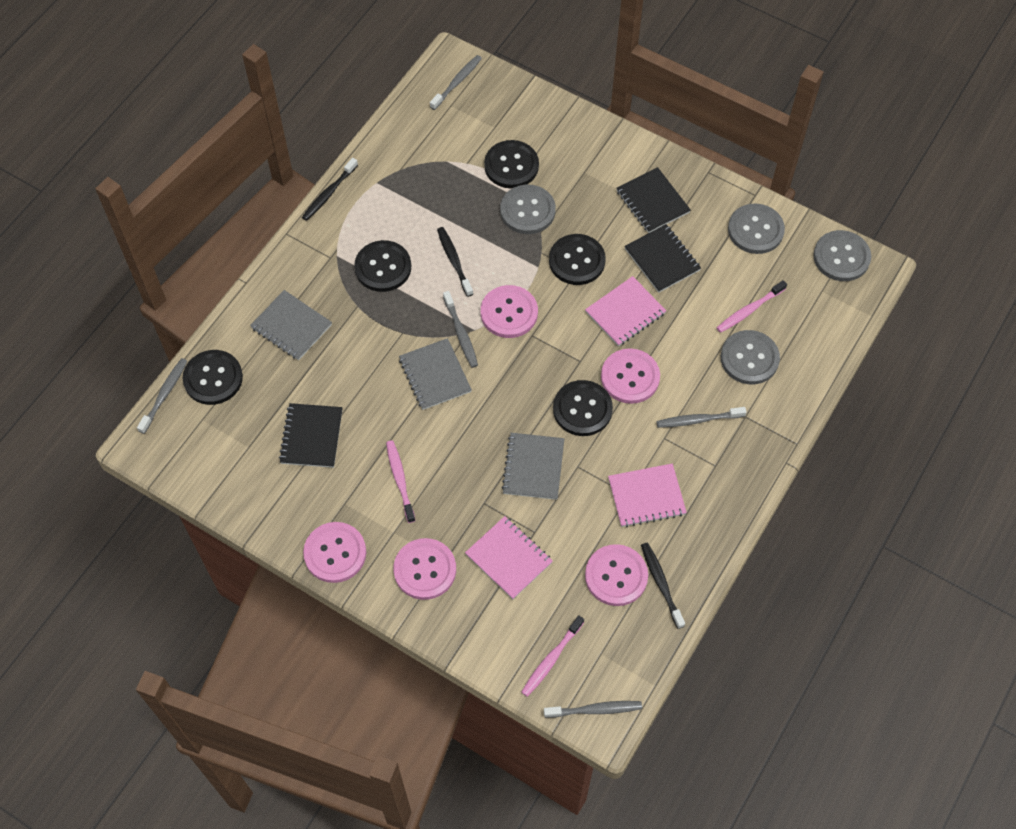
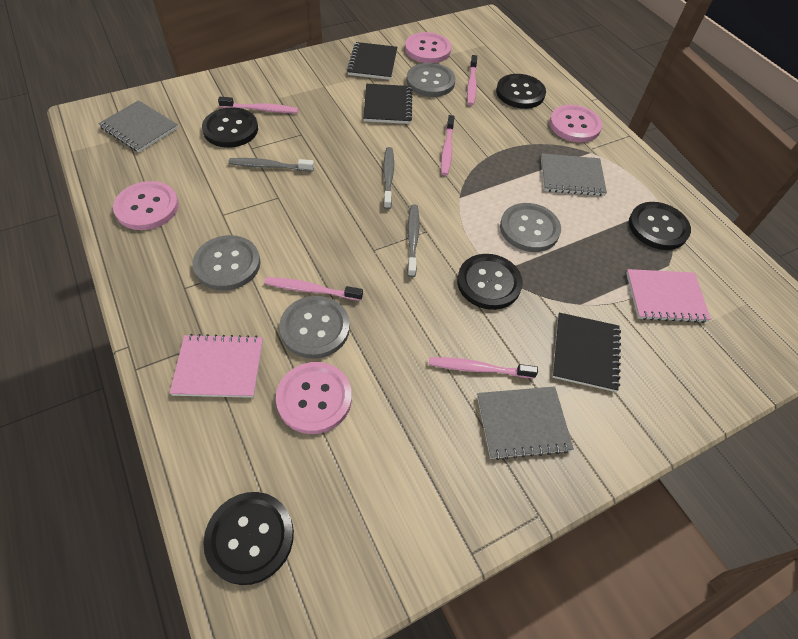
black toothbrush: [302,158,358,221] [437,227,473,297] [641,543,685,629] = 3 -> none = 0
grey toothbrush: [137,358,187,434] [430,55,482,110] [443,291,478,368] [544,701,642,718] [656,407,746,428] = 5 -> [228,158,314,172] [383,147,394,209] [407,204,419,277] = 3
pink button: [303,522,366,583] [393,538,456,600] [481,285,538,338] [585,544,648,606] [601,348,660,404] = 5 -> [113,181,179,230] [276,362,352,434] [405,32,451,63] [549,105,602,143] = 4
pink notebook: [465,516,553,599] [585,276,666,346] [608,463,687,527] = 3 -> [170,334,263,398] [626,269,711,323] = 2
pink toothbrush: [386,440,415,523] [521,616,584,697] [717,280,787,333] = 3 -> [218,97,298,113] [264,277,363,301] [429,357,538,379] [441,115,454,176] [467,55,477,106] = 5

